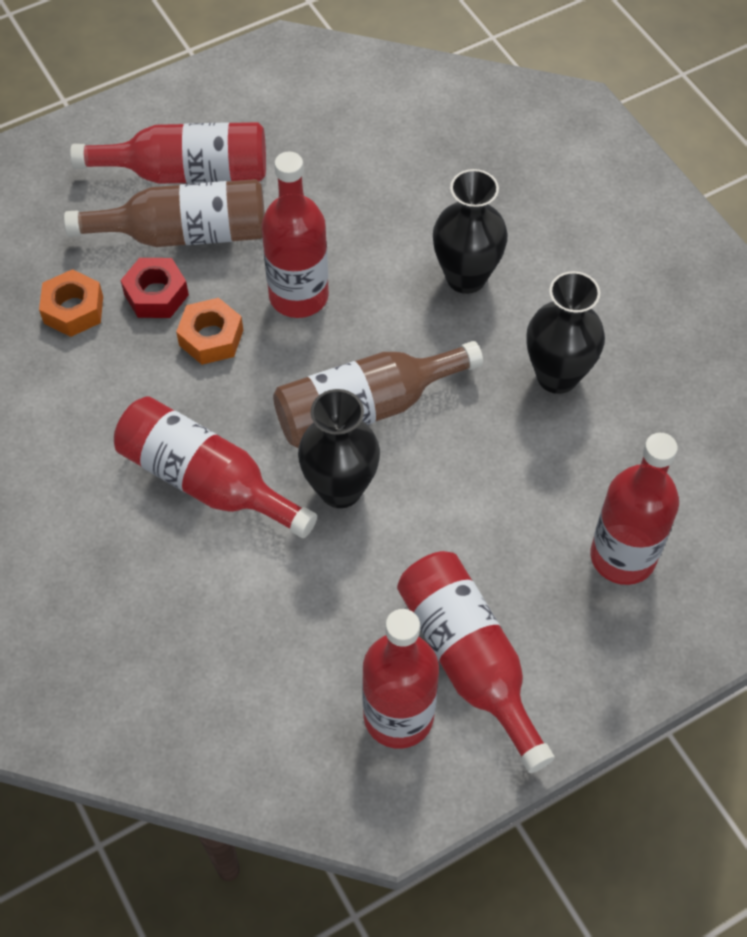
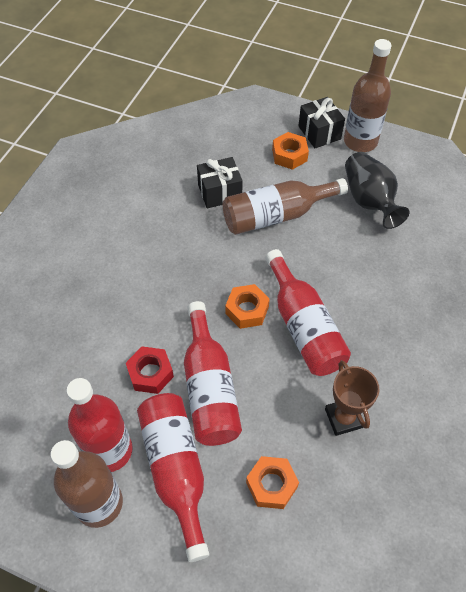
black gift: none = 0 -> [197,157,243,208] [298,97,345,148] = 2
black vase: [298,389,380,508] [433,169,508,294] [526,271,605,394] = 3 -> [345,152,410,229] = 1
brown bottle: [64,179,265,247] [273,341,483,448] = 2 -> [51,440,123,528] [223,178,348,235] [344,39,392,152] = 3
brown trophy: none = 0 -> [325,360,380,436] = 1
orange nut: [39,269,103,337] [176,298,243,365] = 2 -> [225,284,270,329] [246,456,299,509] [272,132,309,170] = 3
red bottle: [70,122,266,184] [114,396,317,538] [261,151,329,318] [362,609,439,749] [397,551,555,773] [590,433,679,585] = 6 -> [67,378,133,472] [137,393,209,562] [184,301,242,446] [265,249,351,376] = 4

